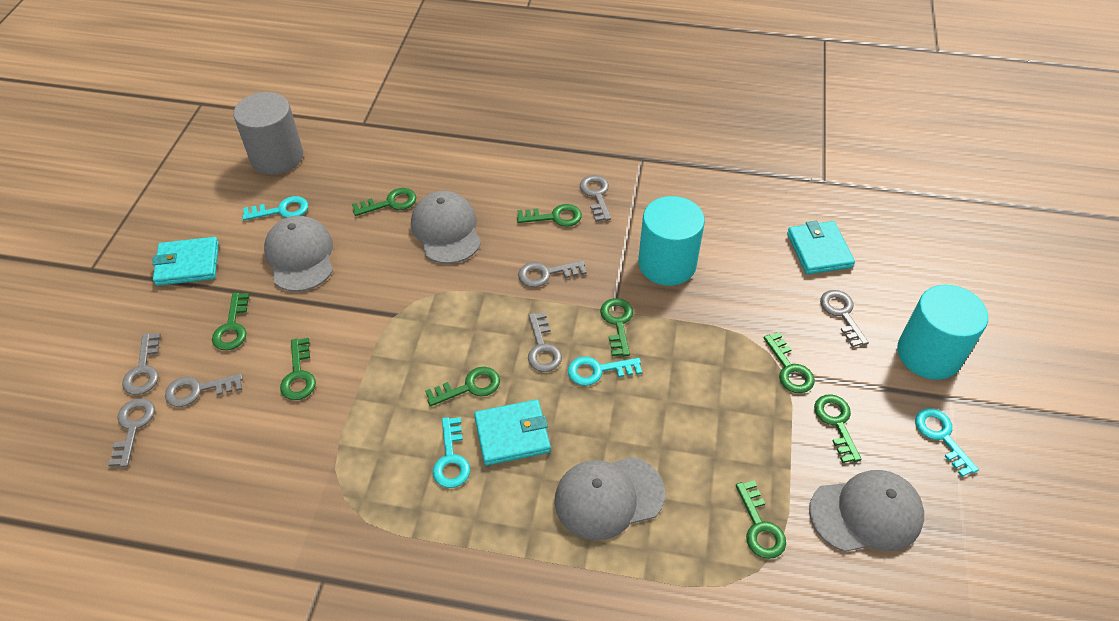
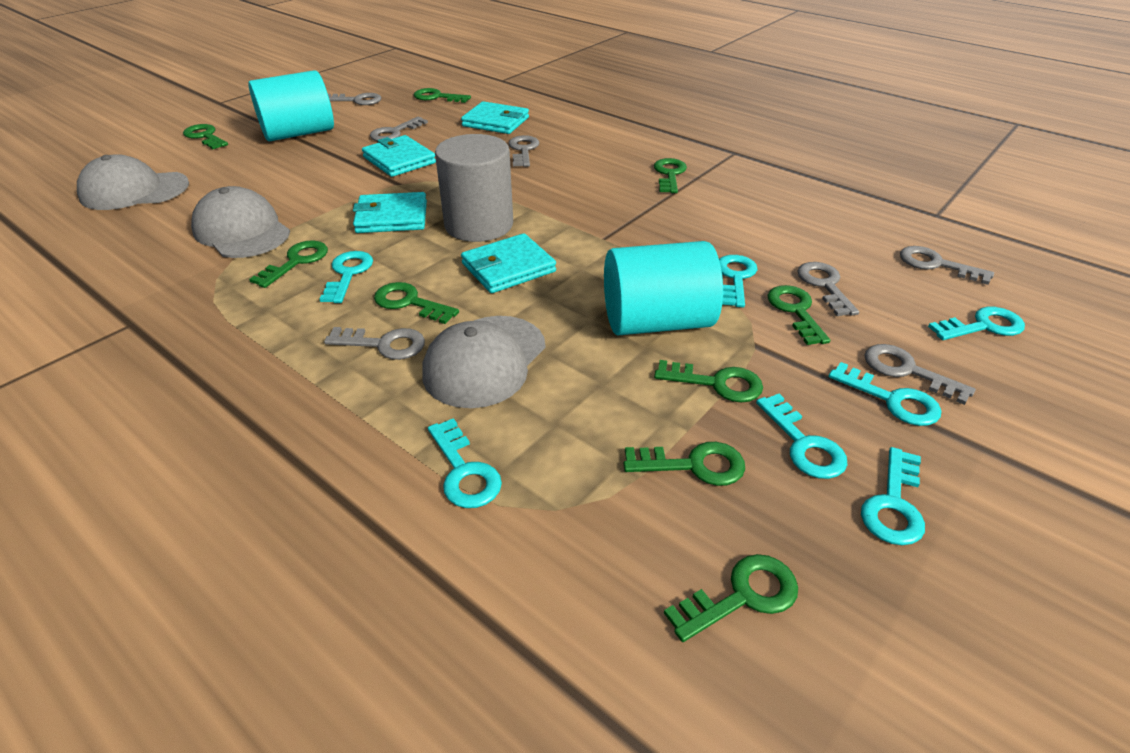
grey cap: [264,216,333,292] [411,191,481,264] [554,457,665,541] [809,470,924,552] = 4 -> [77,154,189,210] [191,186,290,258] [422,316,546,408] = 3
turquoise key: [242,196,308,220] [433,417,470,488] [568,356,642,386] [915,408,979,477] = 4 -> [320,251,373,303] [428,418,502,508] [719,255,757,307] [756,394,847,479] [828,362,941,426] [861,447,925,545] [928,307,1025,340] = 7
turquoise wallet: [152,237,219,286] [474,399,551,466] [787,221,855,274] = 3 -> [353,192,427,233] [362,135,436,177] [461,101,529,134] [461,233,556,293] = 4

